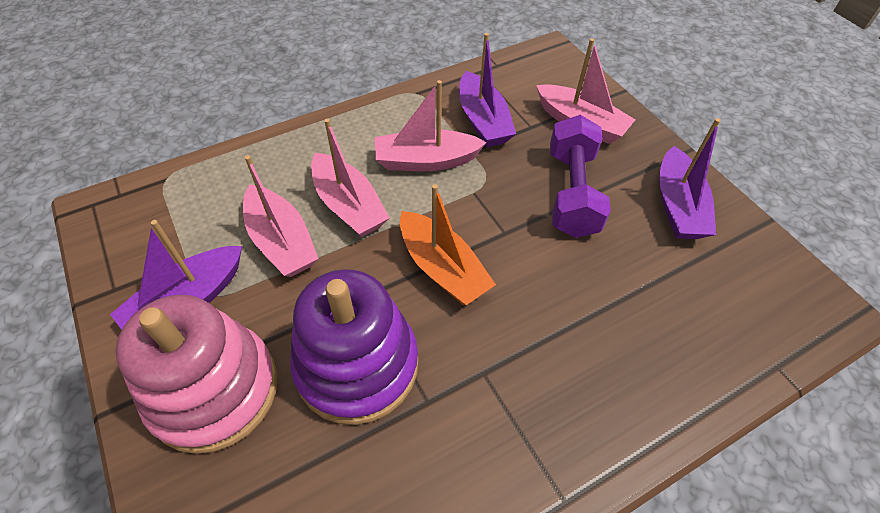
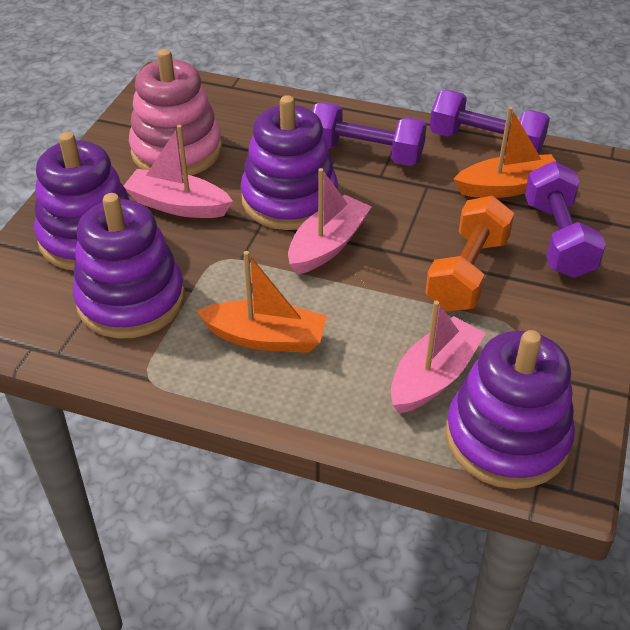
orange boat: [400,184,496,305] = 1 -> [196,251,327,353] [454,106,556,198] = 2
orange dumbbell: none = 0 -> [425,196,514,311] = 1
pink boat: [243,155,319,277] [311,119,390,237] [375,80,487,171] [536,38,636,144] = 4 -> [124,125,233,218] [288,168,372,275] [391,301,486,414] = 3
purple boat: [110,220,242,330] [459,33,516,147] [659,118,721,239] = 3 -> none = 0
purple dumbbell: [550,115,611,238] = 1 -> [312,102,427,166] [430,90,550,154] [525,161,606,278] = 3
purple stacking toy: [290,269,418,425] = 1 -> [34,132,130,270] [73,193,185,339] [240,95,338,230] [446,330,575,489] = 4

